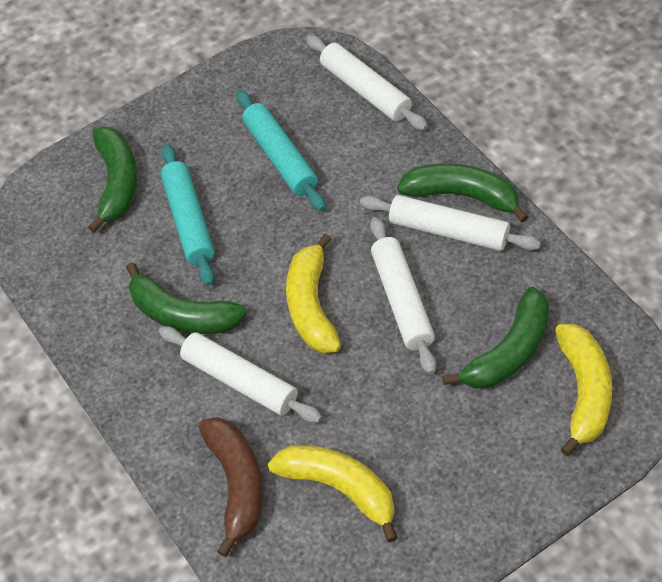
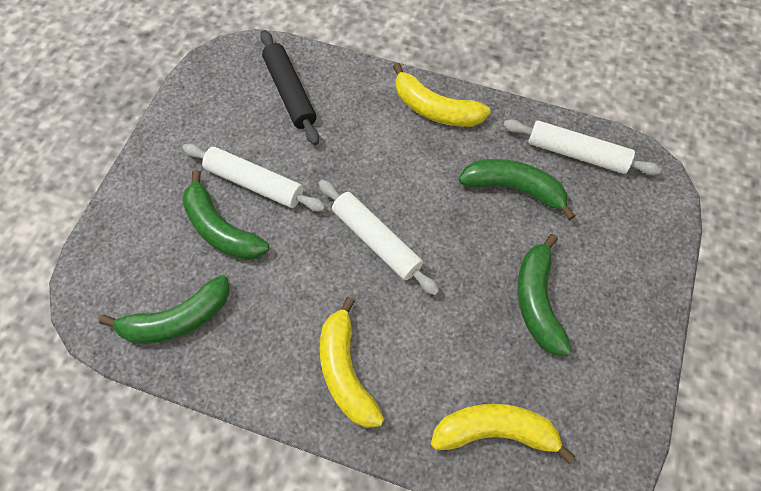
black rolling pin: none = 0 -> [260,30,319,145] = 1
brown banana: [198,417,263,557] = 1 -> none = 0
turquoise rolling pin: [160,144,215,286] [236,90,326,211] = 2 -> none = 0
white rolling pin: [159,326,322,423] [306,35,428,131] [360,195,541,251] [370,217,436,374] = 4 -> [182,144,326,212] [319,180,439,295] [503,119,661,175] = 3

